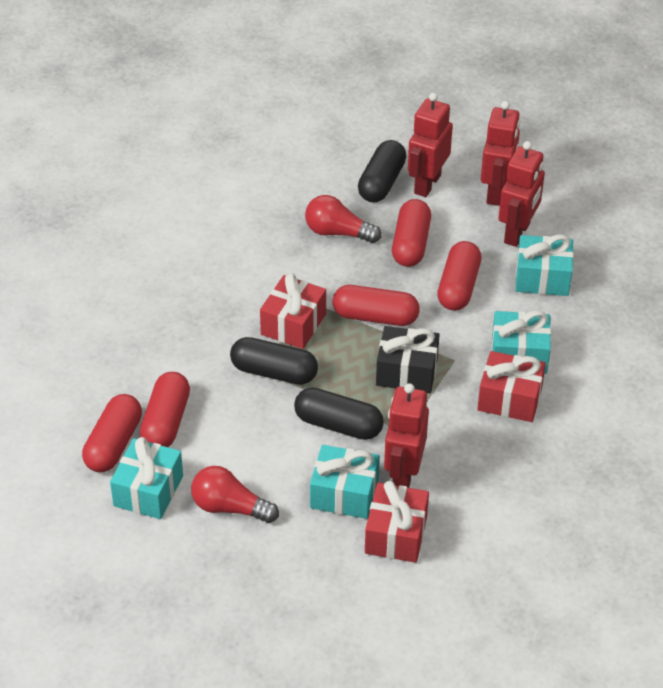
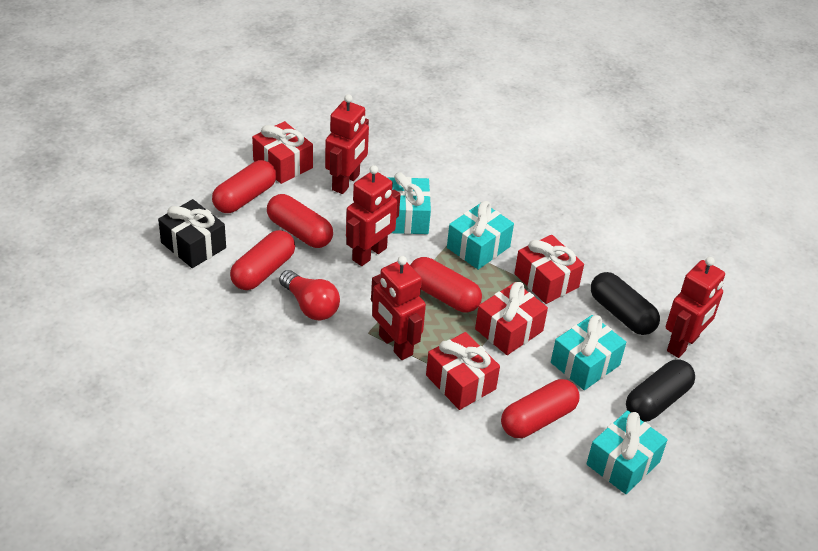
black capsule: [230,337,318,385] [294,388,384,440] [358,140,406,203] = 3 -> [591,272,660,335] [626,359,695,422] = 2
red gift: [260,273,326,349] [365,481,429,563] [477,351,546,422] = 3 -> [252,121,313,184] [426,332,500,410] [475,282,548,355] [514,235,584,304] = 4
red light bulb: [191,466,279,523] [305,195,381,243] = 2 -> [279,270,340,320] = 1

